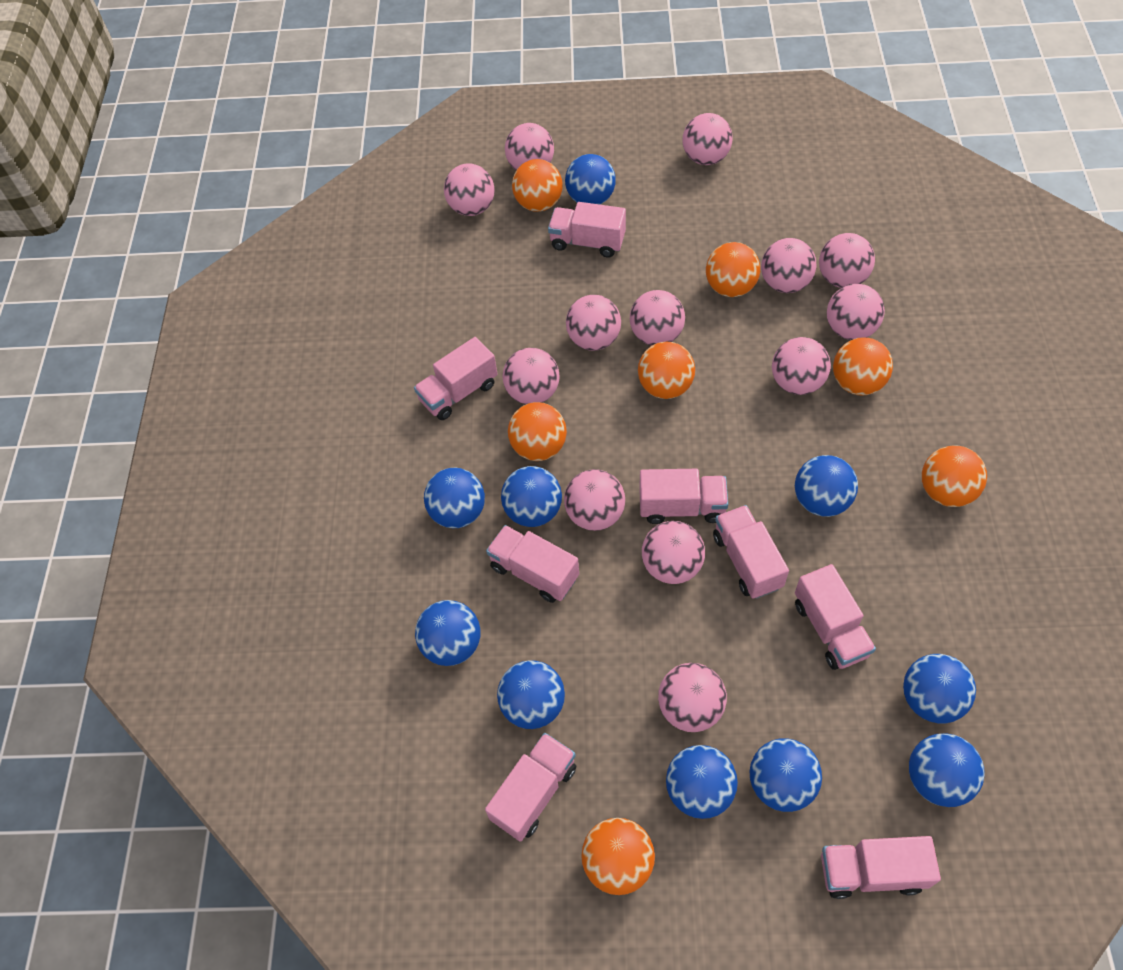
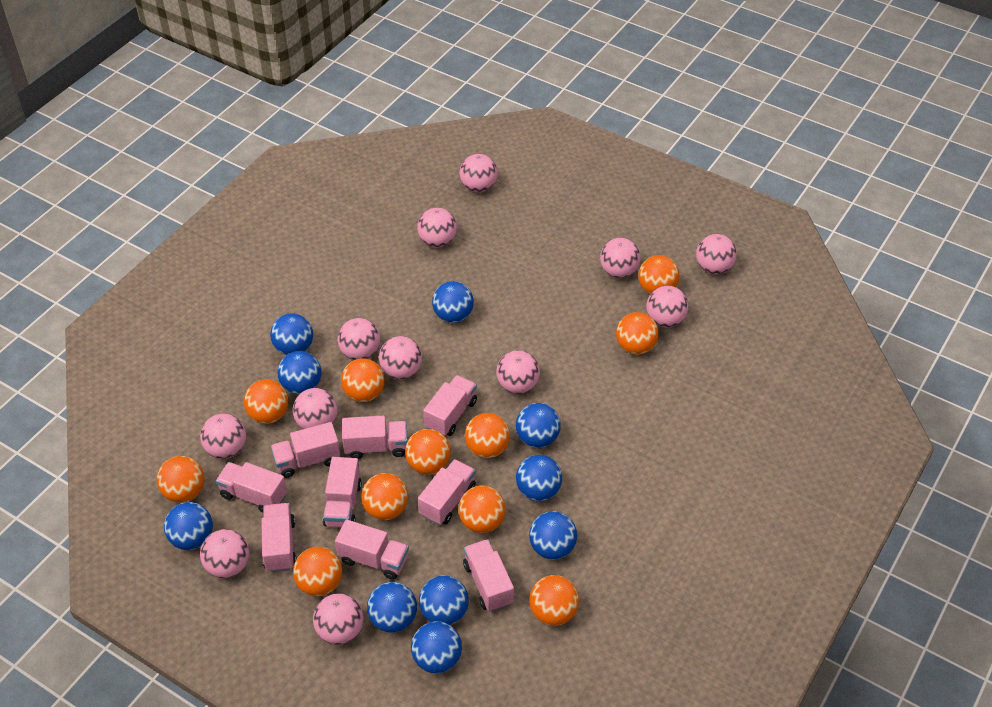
orange ball: [508,402,567,461] [512,159,563,212] [581,818,655,895] [638,342,695,399] [706,242,760,297] [833,337,893,396] [922,445,987,507] = 7 -> [157,456,204,502] [244,379,289,424] [293,547,342,596] [341,358,385,402] [361,473,408,520] [405,429,451,475] [458,486,506,533] [465,413,510,458] [529,575,579,626] [616,312,659,355] [638,255,680,294] = 11
pink ball: [444,163,495,216] [502,348,560,404] [505,123,554,170] [564,469,625,531] [566,295,621,351] [630,290,685,345] [642,521,705,584] [658,663,727,732] [683,113,733,165] [761,238,817,293] [772,337,831,395] [819,233,875,288] [827,284,885,340] = 13 -> [200,414,246,459] [200,529,249,578] [293,388,338,429] [313,593,363,645] [337,318,380,360] [379,336,422,379] [417,208,457,247] [459,154,498,192] [496,350,540,394] [600,238,641,278] [647,286,688,327] [696,234,737,274] = 12
pink truck: [414,337,497,420] [485,733,576,842] [486,525,579,603] [548,202,626,258] [639,469,728,524] [713,505,789,599] [795,564,876,670] [821,836,941,899] = 8 -> [216,462,287,513] [261,503,297,572] [271,422,340,478] [323,457,362,527] [335,519,409,580] [342,416,408,459] [418,459,476,525] [423,375,477,436] [463,539,514,612] = 9

